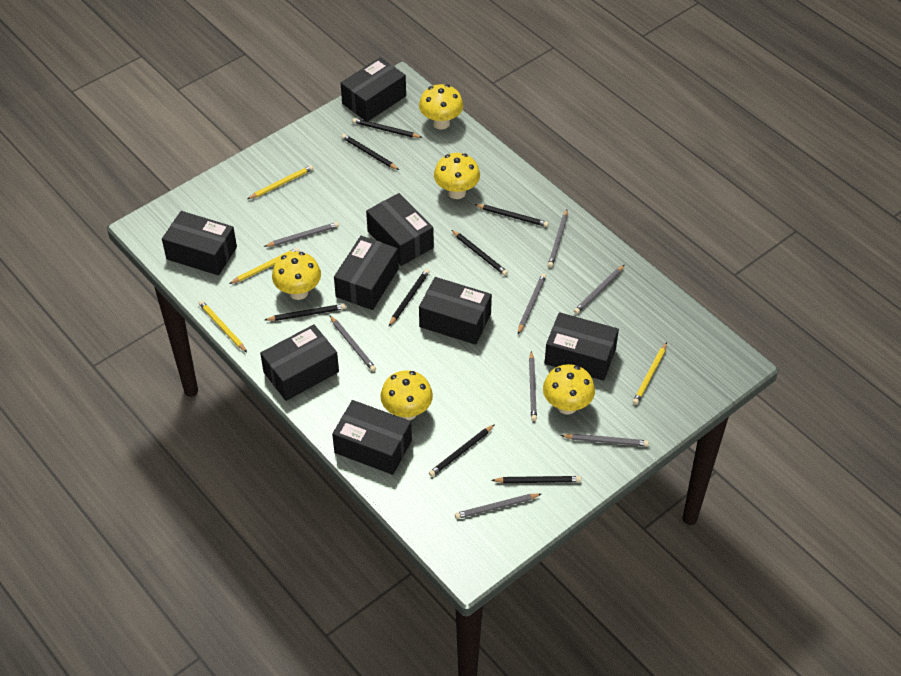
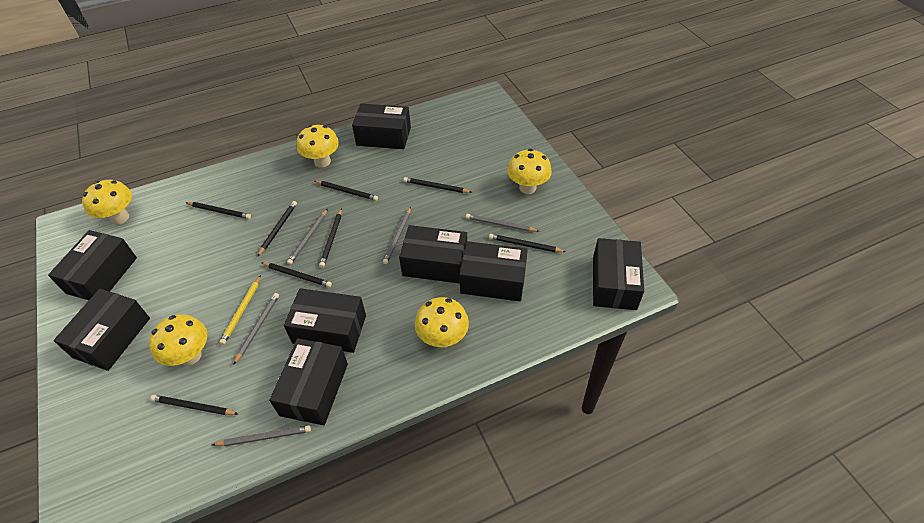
grey pencil: [264,222,339,247] [330,316,376,372] [455,494,541,519] [518,273,546,334] [529,351,537,421] [548,210,568,268] [560,433,649,446] [574,265,624,314] = 8 -> [212,425,311,446] [233,293,279,365] [287,209,328,265] [383,207,411,264] [466,214,539,232] = 5
yellow pencil: [199,300,247,352] [229,248,300,284] [248,165,314,199] [633,342,667,405] = 4 -> [219,275,261,345] = 1

